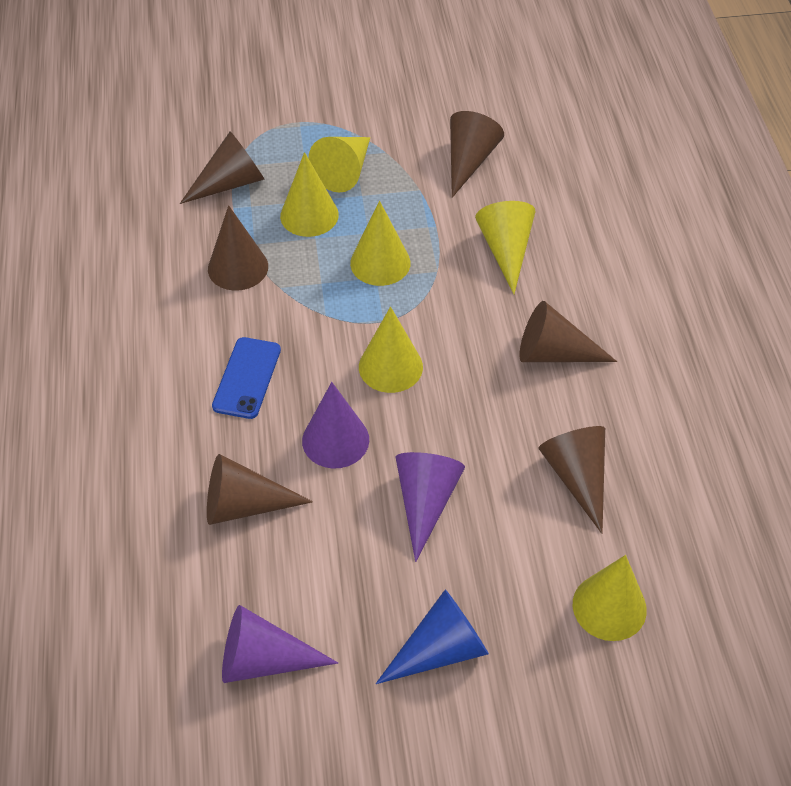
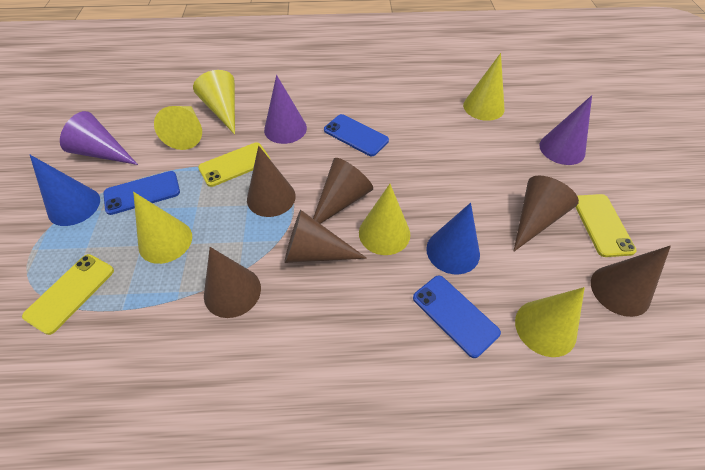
blue cone: [376,589,489,684] = 1 -> [30,155,100,226] [426,203,480,274] = 2
blue phone: [212,337,281,419] = 1 -> [103,171,180,215] [324,114,389,156] [413,276,501,358] = 3
yellow phone: none = 0 -> [22,254,114,335] [198,142,270,187] [576,194,637,257] = 3

